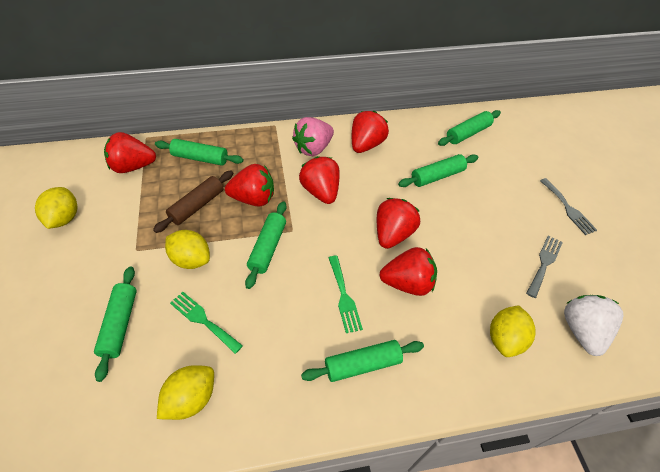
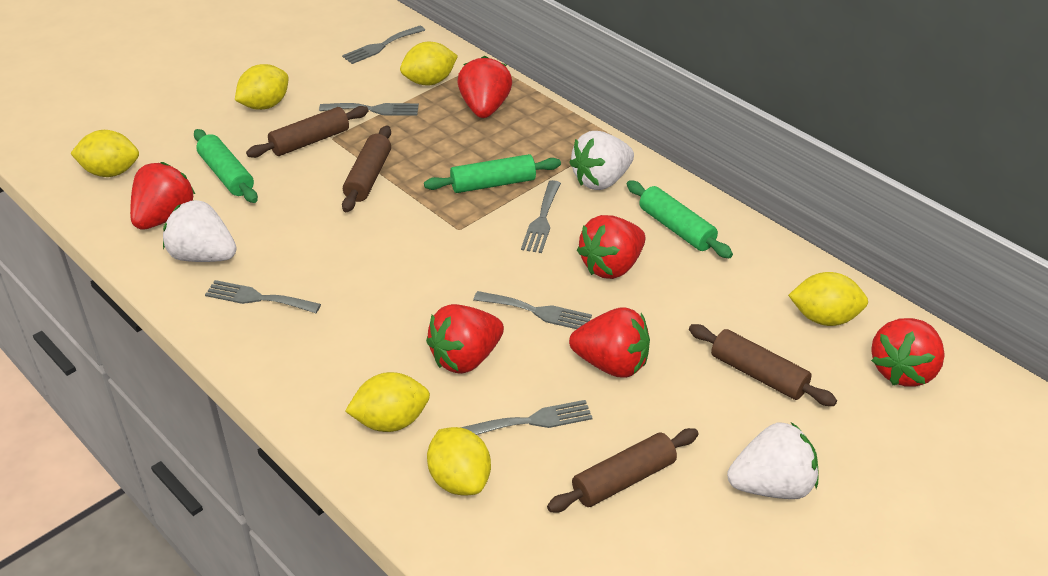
brown rolling pin: [153,171,233,233] = 1 -> [246,106,369,158] [342,125,391,212] [547,428,699,513] [689,324,837,406] = 4
green fork: [170,292,243,354] [329,256,363,333] = 2 -> none = 0
green rolling pin: [94,266,137,382] [155,139,243,166] [245,201,287,289] [301,340,424,382] [398,154,478,187] [438,110,501,146] = 6 -> [194,129,258,203] [424,154,561,193] [627,180,733,258] = 3
grey fork: [526,236,563,298] [540,178,597,235] = 2 -> [205,280,321,313] [319,103,419,116] [342,26,425,64] [461,400,592,435] [473,291,592,329] [521,180,561,253] = 6
pink strawberry: [292,117,334,156] = 1 -> none = 0
white strawberry: [564,295,623,356] = 1 -> [163,200,237,262] [569,131,634,190] [727,422,818,499] = 3
yellow lemon: [35,187,77,229] [157,365,214,420] [165,230,210,269] [490,305,536,357] = 4 -> [70,130,139,177] [235,64,289,110] [345,372,430,432] [400,42,458,86] [427,427,491,496] [788,272,868,326] = 6

